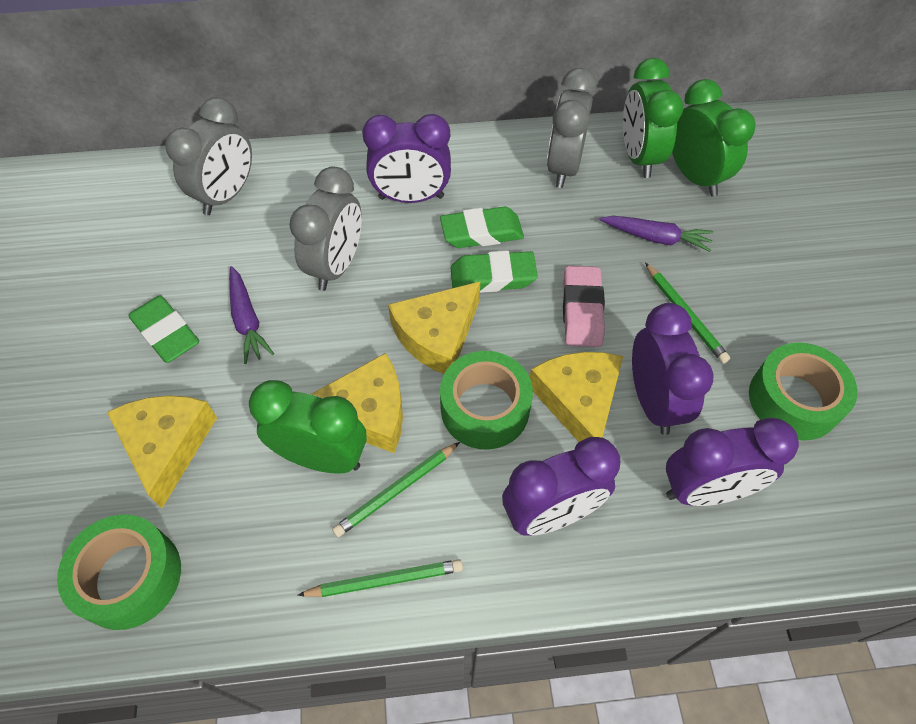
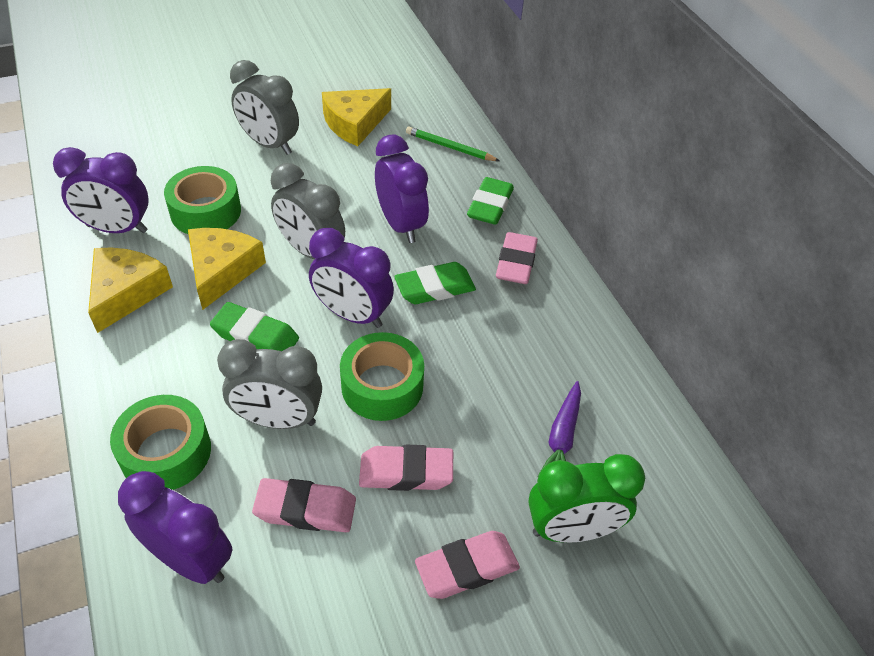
green clock: [249,380,367,474] [623,58,684,178] [672,79,756,196] = 3 -> [528,454,645,543] = 1
green pencil: [298,559,463,597] [332,442,460,537] [645,263,730,364] = 3 -> [406,126,500,161] = 1
pink eraser: [563,266,605,347] = 1 -> [252,478,356,532] [359,445,453,491] [415,531,520,599] [496,232,538,284] = 4
purple carrot: [229,266,274,364] [600,216,713,252] = 2 -> [537,381,581,477] = 1
yellow cheese: [107,395,217,508] [311,353,403,453] [388,281,480,374] [530,352,623,442] = 4 -> [88,247,173,333] [188,228,266,310] [322,88,391,146] = 3

